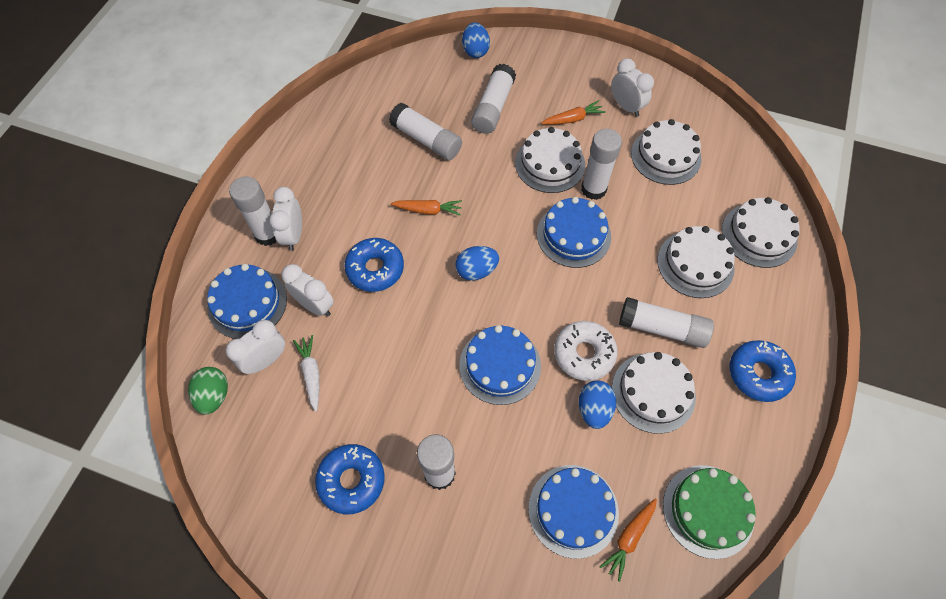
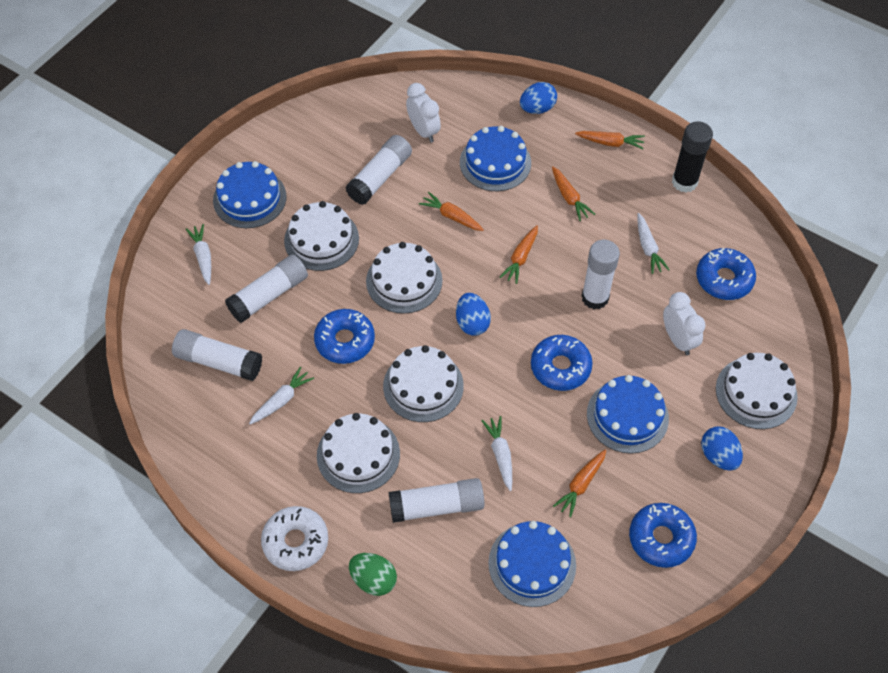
black glue stick: none = 0 -> [672,121,713,193] = 1
blue donut: [315,444,385,514] [344,238,404,292] [730,340,796,402] = 3 -> [314,309,375,364] [531,335,593,391] [629,503,697,568] [696,248,756,300] = 4
green cake: [663,465,756,559] = 1 -> none = 0
orange carrot: [391,200,462,216] [541,100,606,125] [600,498,657,582] = 3 -> [419,192,484,231] [500,225,538,284] [552,166,595,221] [553,450,606,517] [575,131,645,149] = 5
white carrot: [293,335,319,412] = 1 -> [186,224,211,285] [249,366,314,424] [481,416,512,491] [637,213,670,274] = 4
white clock: [225,320,285,374] [269,187,302,251] [282,264,334,316] [611,58,654,117] = 4 -> [406,83,441,142] [663,292,706,355] = 2
white glue stick: [229,176,277,246] [389,103,462,160] [417,435,456,490] [471,64,516,134] [581,129,622,200] [619,297,714,348] = 6 -> [172,329,262,381] [225,255,308,323] [346,135,412,205] [389,478,485,523] [582,240,620,309] = 5

